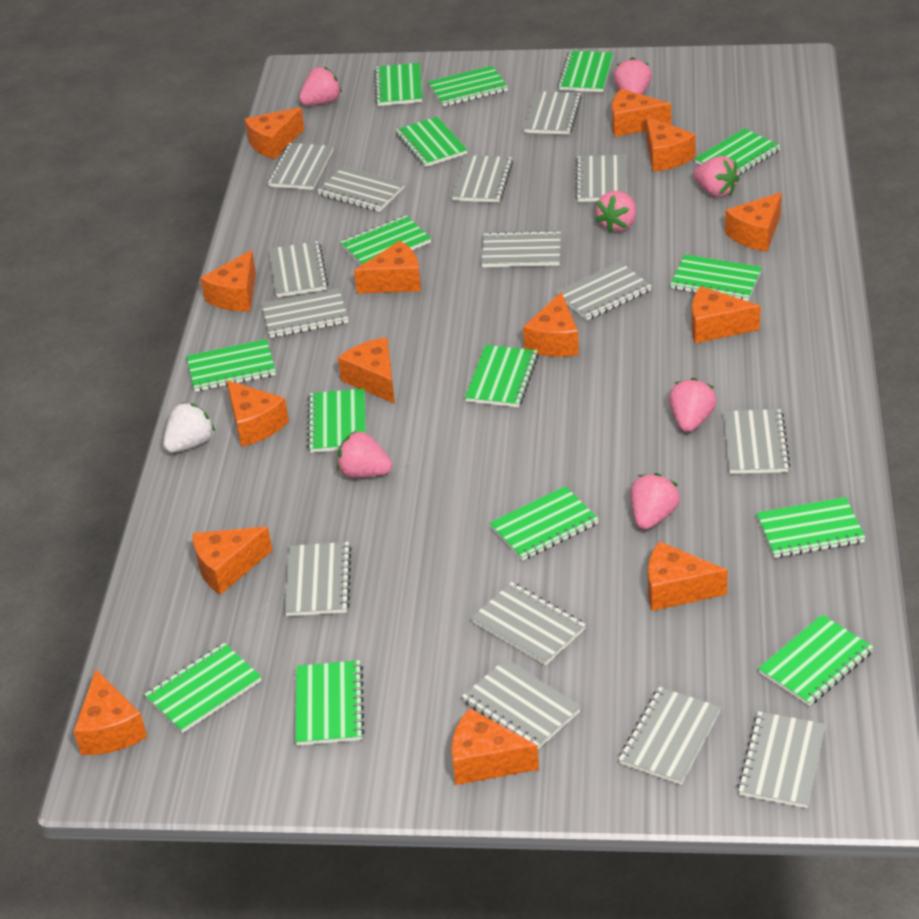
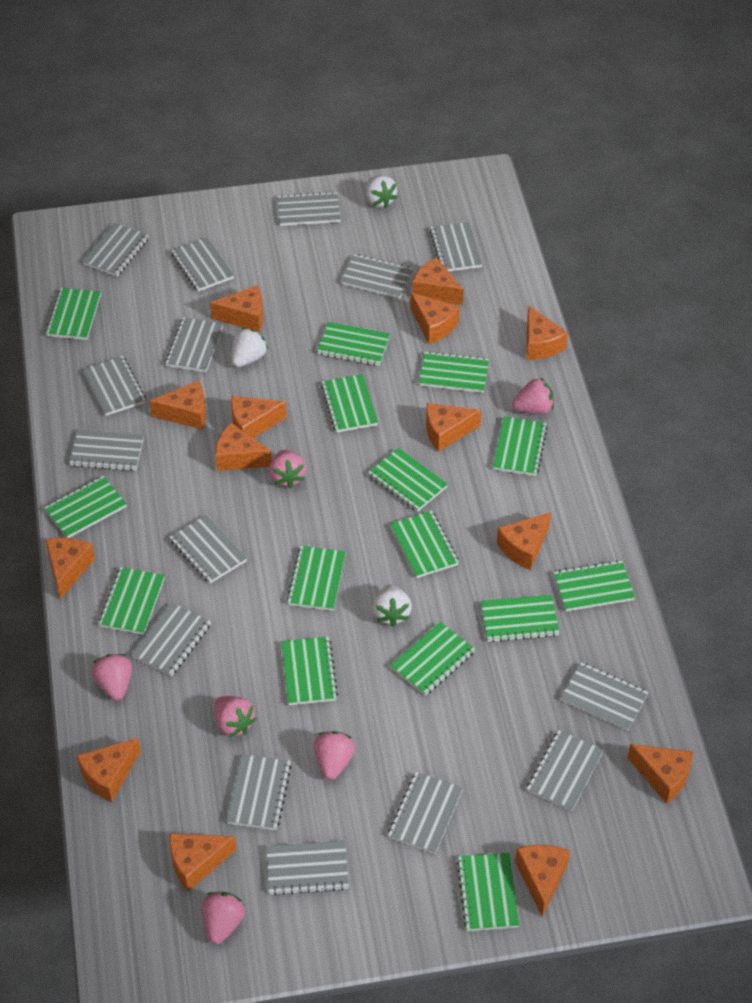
pink strawberry: [299,67,342,105] [337,431,392,478] [595,191,636,233] [614,57,652,95] [631,473,680,530] [669,378,717,432] [693,156,740,197] = 7 -> [92,654,132,701] [202,892,245,944] [214,696,257,737] [269,450,306,489] [314,731,355,780] [512,378,554,414] = 6
white strawberry: [163,402,215,453] = 1 -> [231,328,268,367] [366,175,398,208] [372,584,412,627] = 3

